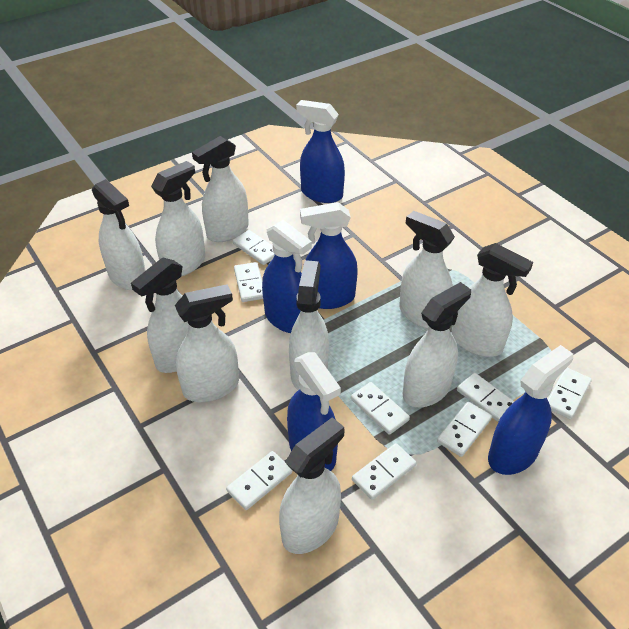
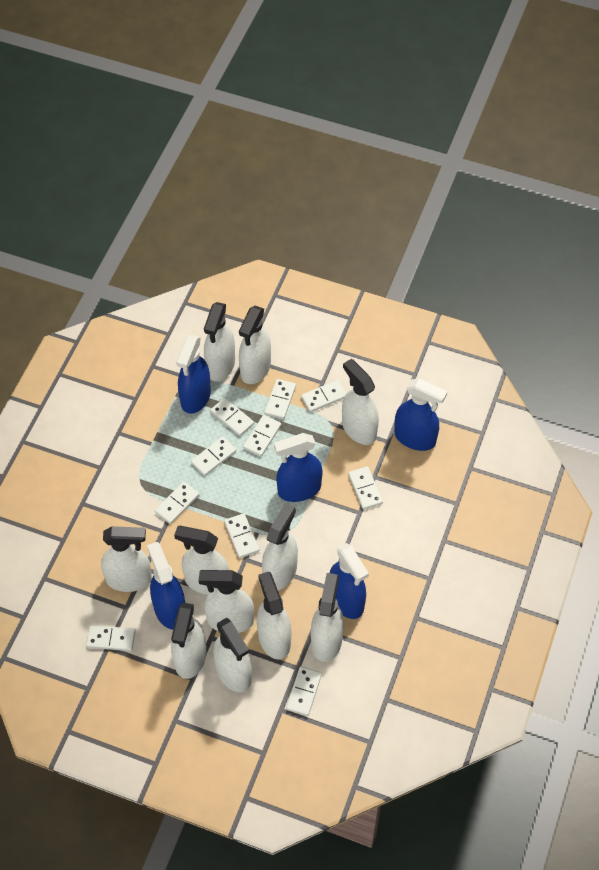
white domino: [226,451,292,510] [233,230,275,265] [234,262,263,302] [351,382,410,435] [352,443,416,500] [437,402,492,457] [457,373,514,422] [547,368,592,419] = 8 -> [86,625,136,651] [155,482,199,524] [191,436,236,476] [210,398,254,436] [224,513,259,558] [243,415,281,457] [264,379,296,419] [286,666,322,716] [301,380,346,412] [348,466,383,510] = 10
white spray bottle: [92,179,146,290] [131,257,189,373] [151,161,205,276] [175,284,239,402] [192,136,249,242] [279,417,344,554] [289,260,329,390] [399,211,455,329] [403,282,471,408] [452,243,533,357] = 10 -> [101,526,152,592] [171,603,206,679] [174,526,229,595] [199,570,254,633] [204,302,235,381] [213,618,252,692] [239,306,271,384] [257,571,291,660] [262,503,298,590] [311,573,344,662] [342,359,379,445] = 11

